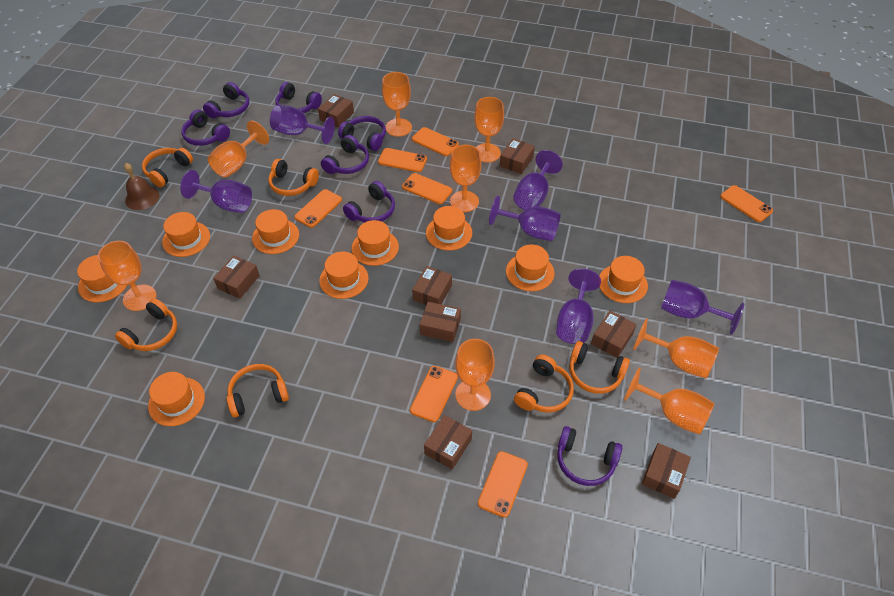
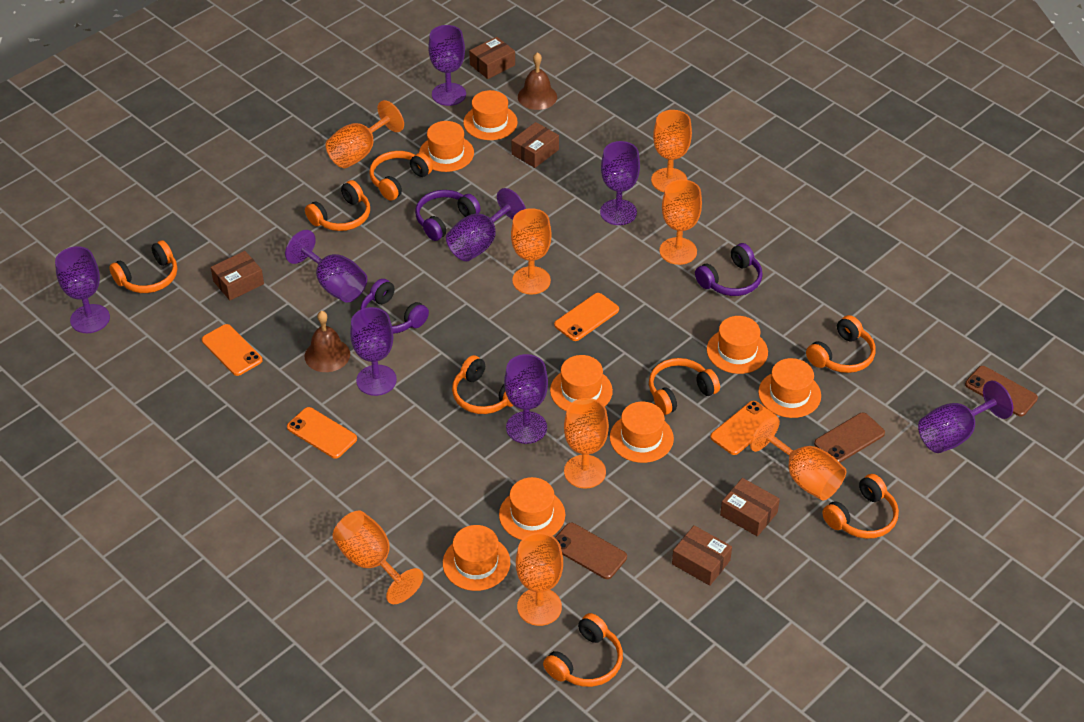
brown bell: [124,163,159,210] = 1 -> [305,311,350,372] [518,52,557,110] = 2
brown box: [213,256,260,299] [318,94,354,128] [412,266,452,305] [420,302,461,342] [424,415,472,470] [500,138,535,174] [591,311,637,358] [642,443,691,499] = 8 -> [211,251,264,300] [469,37,515,79] [511,122,559,168] [672,525,732,586] [720,478,780,536] = 5
brown phone: none = 0 -> [555,523,627,579] [814,413,885,463] [965,366,1038,416] = 3
orange hat: [77,255,127,302] [148,372,205,426] [162,212,210,257] [252,209,299,254] [319,251,369,299] [352,220,399,266] [426,206,472,251] [506,244,554,291] [599,256,648,303] = 9 -> [419,121,474,172] [443,525,510,591] [463,90,518,140] [499,477,565,540] [550,355,613,411] [610,402,674,463] [707,316,768,374] [758,358,821,418] = 8
orange headphones: [115,298,177,351] [142,148,193,187] [227,364,289,417] [268,159,319,196] [514,355,574,413] [569,341,630,394] = 6 -> [109,240,177,293] [305,180,370,231] [369,151,433,201] [452,355,514,414] [543,613,623,687] [649,358,720,415] [806,315,876,373] [822,474,899,539] = 8
orange phone: [294,189,342,228] [378,148,427,172] [402,173,452,204] [410,366,458,422] [412,127,459,156] [478,451,528,518] [720,185,773,222] = 7 -> [202,324,263,376] [287,407,357,459] [554,293,619,341] [710,401,776,455] = 4
purple goblet: [180,170,252,213] [270,105,335,144] [489,196,561,241] [513,150,563,210] [556,268,601,344] [661,280,744,335] = 6 -> [55,246,110,333] [285,230,367,303] [350,307,397,396] [428,25,466,106] [446,188,526,261] [504,354,548,444] [600,141,640,225] [918,380,1013,453] = 8
purple headphones: [181,110,230,146] [203,82,249,118] [276,82,322,113] [321,135,369,174] [338,116,386,151] [343,181,395,222] [557,426,622,486] = 7 -> [360,279,429,334] [415,190,481,241] [695,243,763,296] = 3

